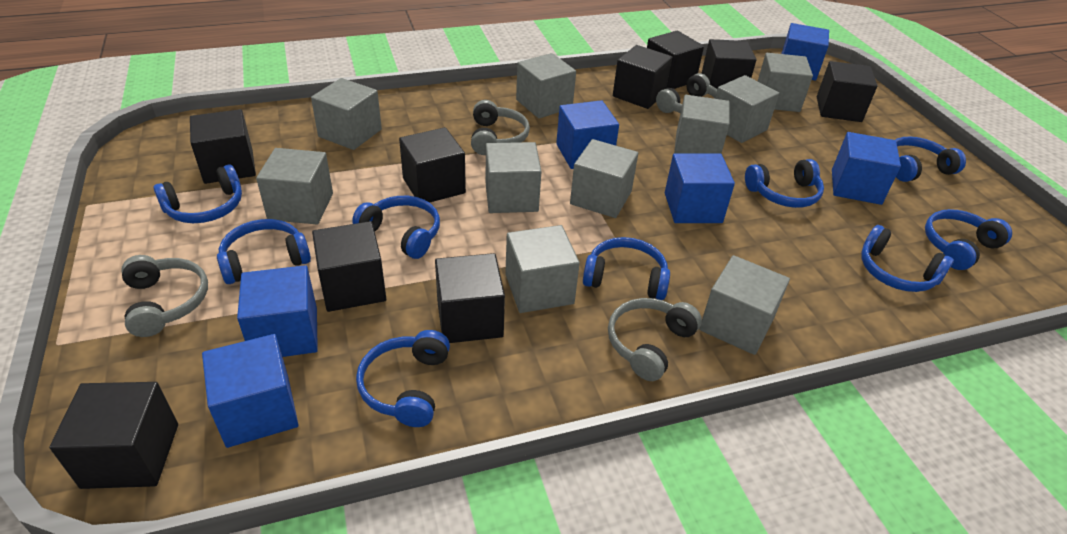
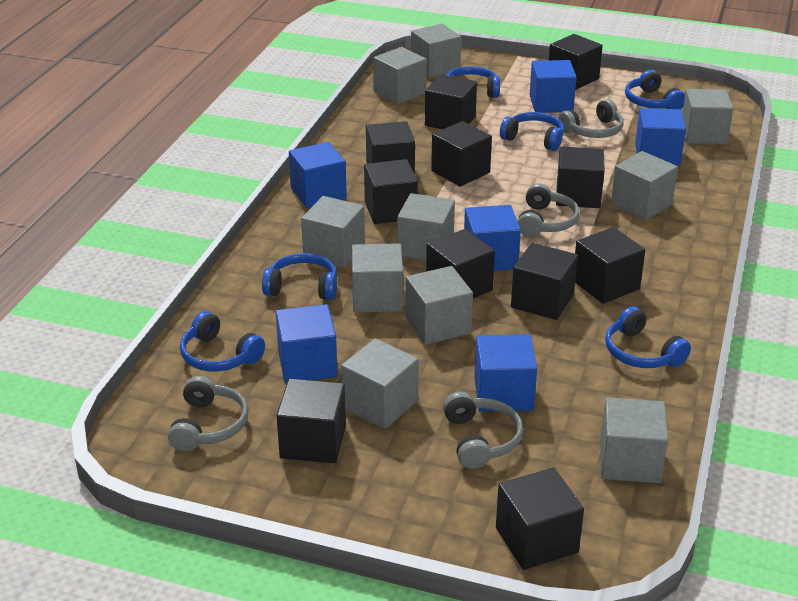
black cube: [49,382,178,489] [190,109,256,184] [312,221,386,312] [399,127,466,203] [435,253,505,343] [613,45,673,109] [647,30,704,89] [701,39,756,89] [817,61,878,122] = 9 -> [276,378,346,464] [364,159,418,224] [366,121,415,174] [425,74,477,129] [426,229,495,298] [431,121,492,187] [496,467,584,570] [511,243,578,320] [549,34,603,90] [556,146,605,208] [575,227,645,304] = 11
blue headphones: [153,164,242,223] [217,219,311,284] [352,196,440,259] [356,330,450,427] [583,237,670,300] [745,159,824,208] [861,225,954,292] [896,137,966,182] [925,209,1012,270] = 9 -> [180,311,265,372] [262,253,337,300] [446,66,500,98] [500,112,564,151] [605,306,691,368] [625,70,685,109] = 6

